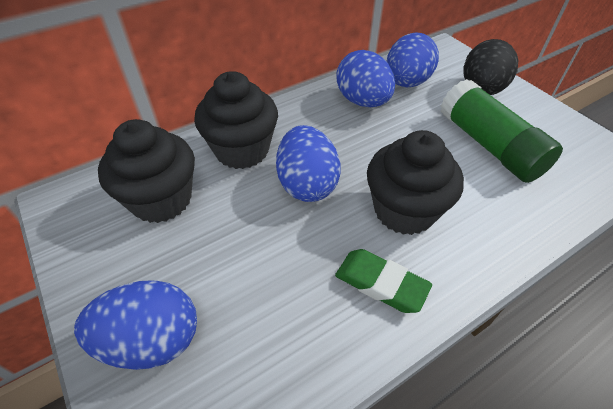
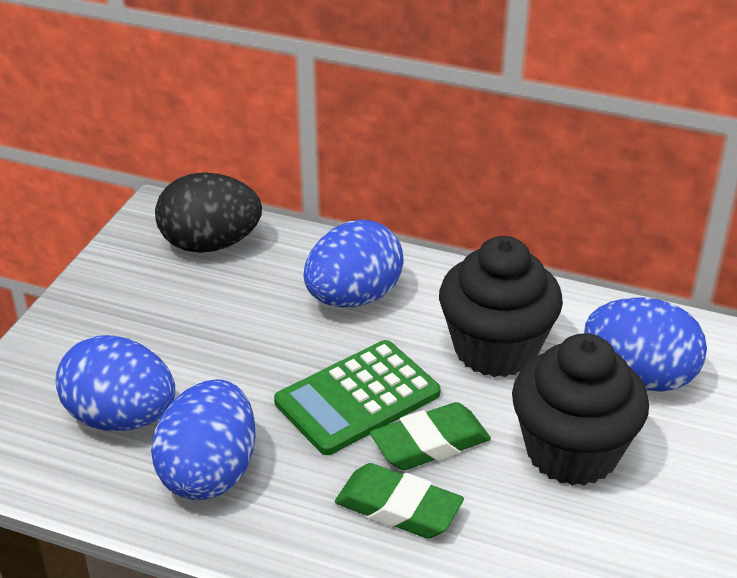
black cupcake: [98,119,195,223] [194,71,278,169] [367,130,464,235] = 3 -> [439,236,563,377] [512,333,649,486] = 2
green calculator: none = 0 -> [274,340,441,455] = 1
green eraser: [335,249,432,313] = 1 -> [335,463,464,539] [370,402,491,470] = 2
green glue stick: [441,79,563,183] = 1 -> none = 0

